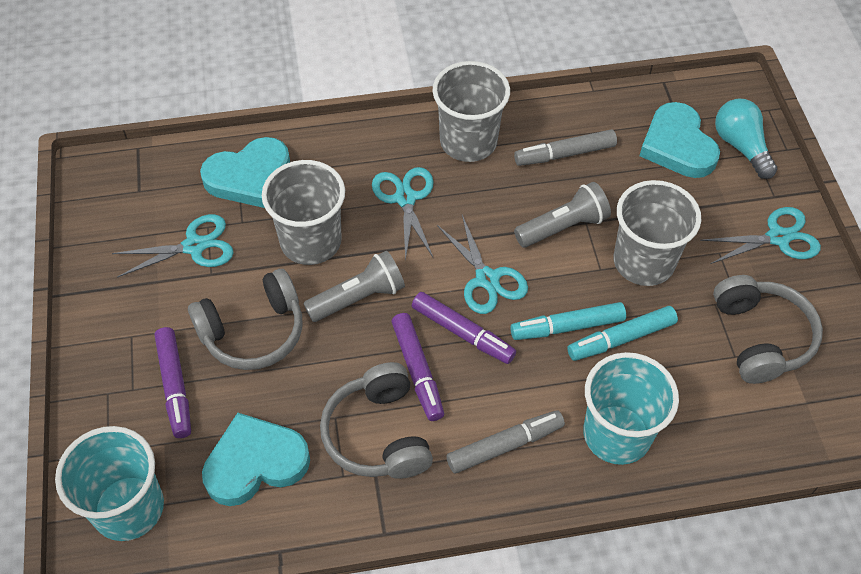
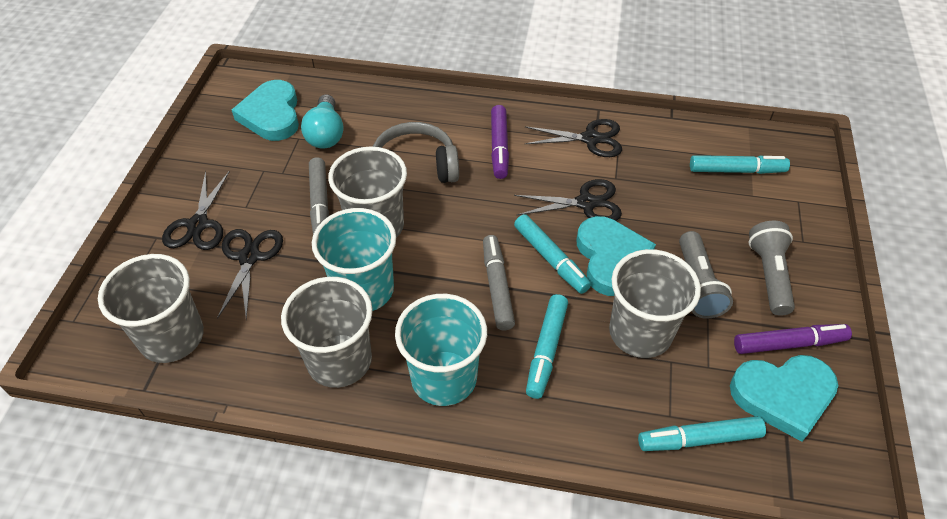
black scissors: none = 0 -> [162,171,230,250] [217,229,283,319] [514,179,622,221] [524,119,622,157] = 4
grey cup: [262,160,345,265] [432,61,510,162] [614,180,701,286] = 3 -> [98,254,204,363] [281,277,373,388] [328,147,407,238] [609,249,701,358] = 4
grey headphones: [188,269,302,370] [320,362,433,479] [713,275,823,384] = 3 -> [373,122,459,183] = 1
purple marker: [154,327,191,438] [391,313,444,421] [412,292,516,364] = 3 -> [491,105,509,179] [734,324,852,354] = 2
turquoise marker: [511,302,626,340] [567,306,678,361] = 2 -> [514,214,591,294] [526,294,568,399] [638,416,766,451] [690,155,790,174] = 4
turquoise scissors: [112,214,234,278] [372,167,434,261] [437,215,528,314] [700,207,821,264] = 4 -> none = 0

